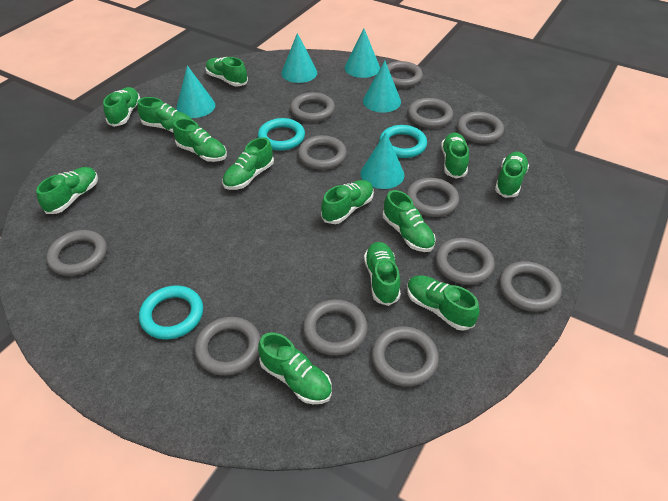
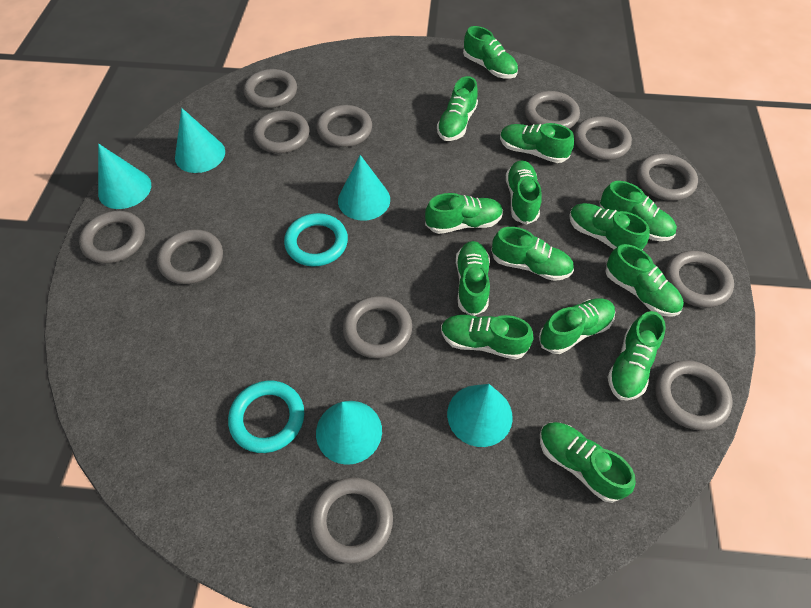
green shoe: [36,167,98,214] [103,87,140,127] [137,97,192,132] [173,118,227,162] [205,57,248,86] [222,137,274,190] [258,332,332,404] [321,180,374,224] [364,242,401,306] [383,190,436,252] [407,275,480,331] [441,133,469,179] [495,152,529,198] = 13 -> [425,193,503,234] [437,76,478,141] [441,315,533,359] [456,241,490,316] [463,26,518,79] [491,227,574,281] [500,123,574,163] [506,160,542,225] [539,298,615,354] [540,422,635,503] [569,203,650,250] [600,181,677,241] [605,244,684,317] [608,311,666,401] = 14
turquoise ring: [139,286,203,339] [258,118,305,151] [379,125,427,158] = 3 -> [228,381,304,453] [284,213,348,267] = 2

